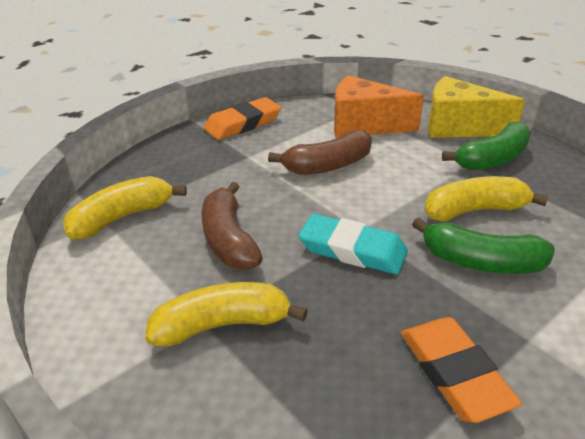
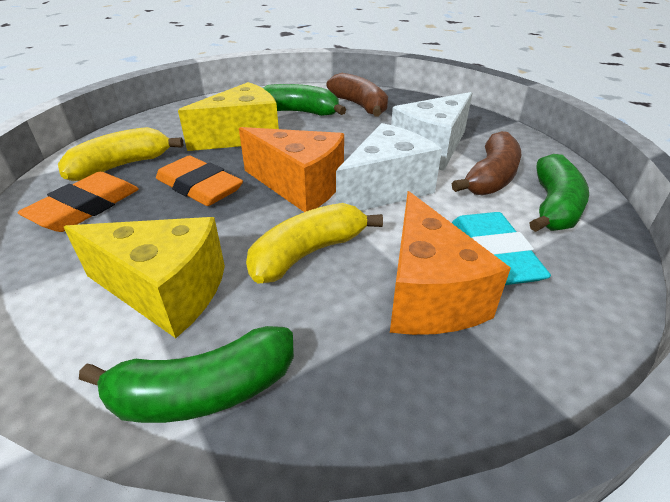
green banana: [412,217,555,274] [442,122,531,171] = 2 -> [79,326,294,423] [263,84,346,116] [530,154,589,232] = 3
orange cheese: [334,75,424,137] = 1 -> [239,127,344,212] [390,191,511,335] = 2
white cheese: none = 0 -> [336,123,442,211] [391,92,472,171] = 2
yellow banana: [63,176,187,239] [145,282,308,346] [425,176,548,222] = 3 -> [58,127,183,181] [246,203,383,284] = 2
yellow cheese: [428,76,525,138] = 1 -> [64,217,225,338] [178,82,279,151] = 2

